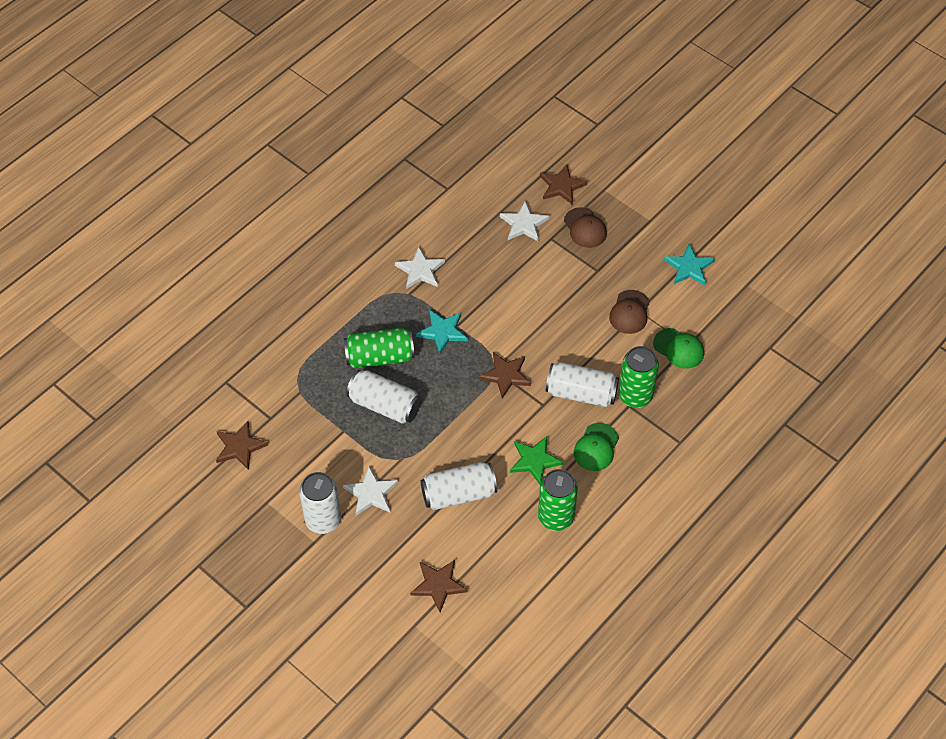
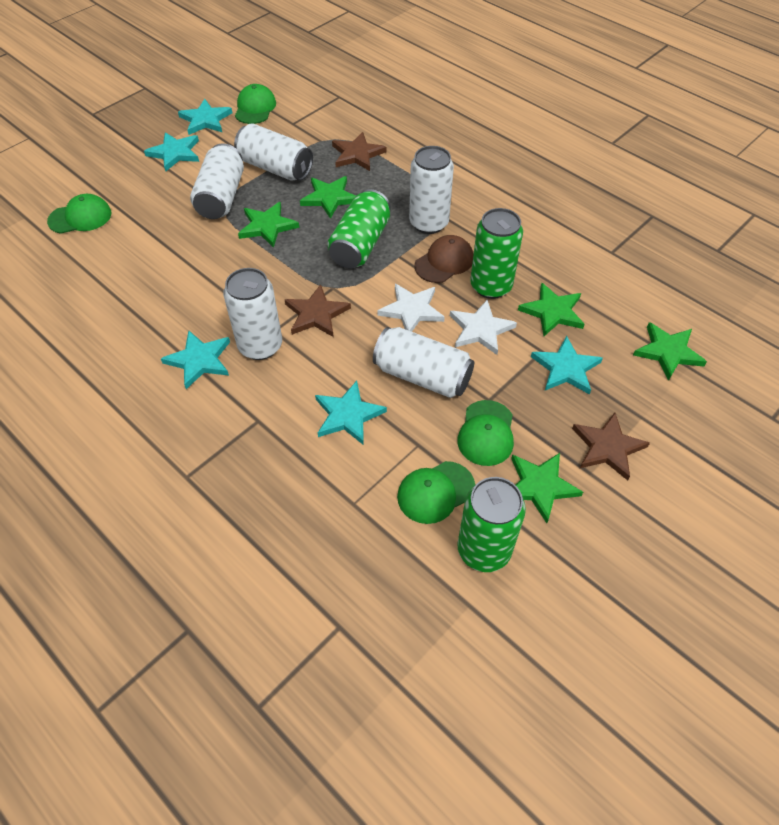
brown cap: [564,207,607,248] [609,290,650,334] = 2 -> [414,235,474,283] = 1
brown star: [216,421,268,470] [410,560,468,612] [479,352,531,398] [540,165,588,205] = 4 -> [285,284,351,337] [332,132,387,171] [572,413,650,481] = 3
green cap: [574,423,619,471] [653,328,704,369] = 2 -> [47,194,111,234] [235,84,276,124] [397,461,475,524] [457,400,514,466] = 4
green star: [510,436,564,485] = 1 -> [238,202,299,248] [300,176,355,219] [511,453,583,523] [518,283,585,336] [633,322,707,381] = 5
turquoise star: [416,310,468,354] [664,244,715,285] = 2 -> [144,132,199,171] [161,331,230,389] [178,99,232,135] [315,381,387,445] [531,336,603,395] = 5
white can: [299,472,341,534] [346,370,421,424] [420,462,497,510] [546,362,619,407] = 4 -> [190,143,244,219] [223,268,282,360] [234,123,313,181] [373,327,474,398] [409,146,454,234] = 5
white star: [343,466,398,515] [395,247,445,289] [500,201,549,242] = 3 -> [377,284,445,332] [450,300,517,355] = 2

